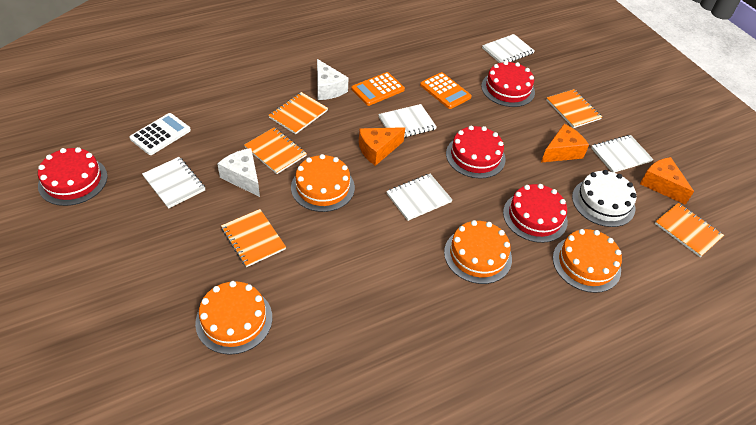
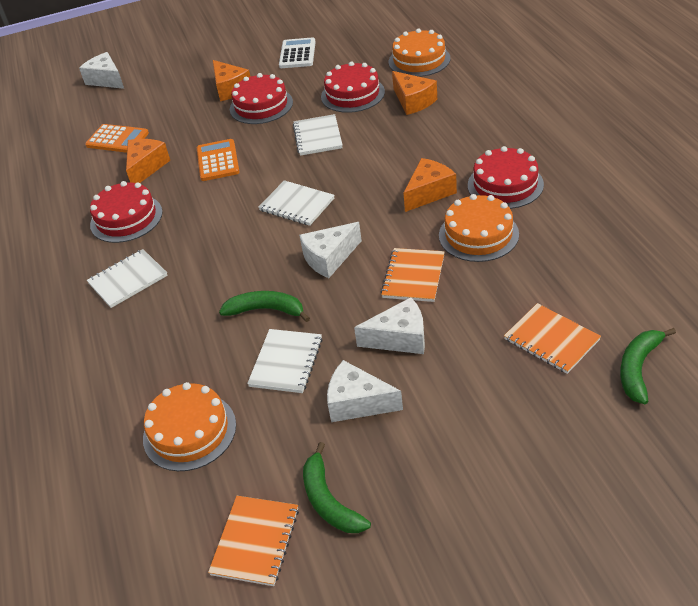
green banana: none = 0 -> [219,291,310,322] [303,442,371,533] [620,328,676,404] = 3
orange cake: [195,281,272,355] [291,154,355,212] [444,220,512,284] [553,229,622,293] = 4 -> [143,382,236,471] [389,29,451,77] [439,194,519,262] = 3
orange cheese: [359,127,405,166] [541,124,589,163] [640,157,694,205] = 3 -> [126,139,170,183] [213,60,250,101] [392,71,437,115] [403,158,457,212] = 4
orange notebook: [221,209,286,267] [244,127,307,174] [268,92,328,134] [546,89,602,128] [655,203,724,257] = 5 -> [208,496,299,586] [381,248,445,302] [504,303,601,374] = 3
white cake: [572,170,636,227] = 1 -> none = 0
white cheese: [217,148,260,197] [317,59,348,100] = 2 -> [79,52,124,89] [299,222,362,278] [327,360,403,422] [354,297,425,354] = 4
white notebook: [142,157,205,209] [378,104,437,137] [386,174,452,221] [482,34,534,63] [591,135,653,173] = 5 -> [87,249,168,308] [247,329,323,393] [258,180,335,226] [293,114,343,156] = 4

